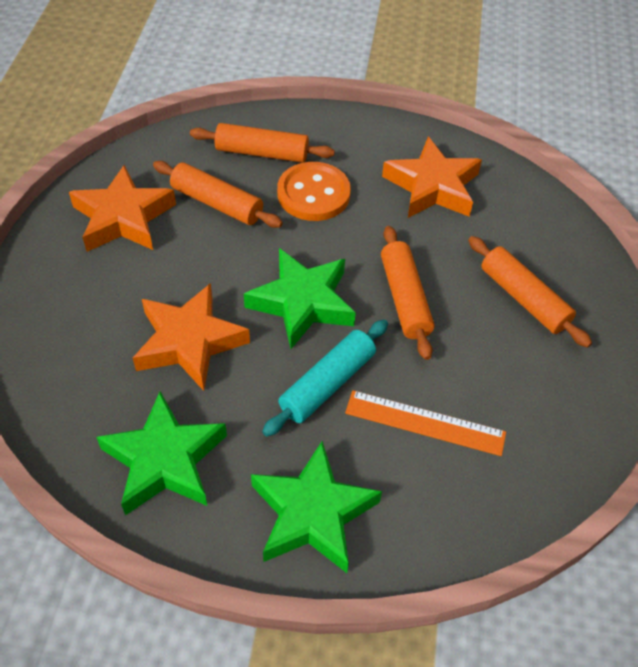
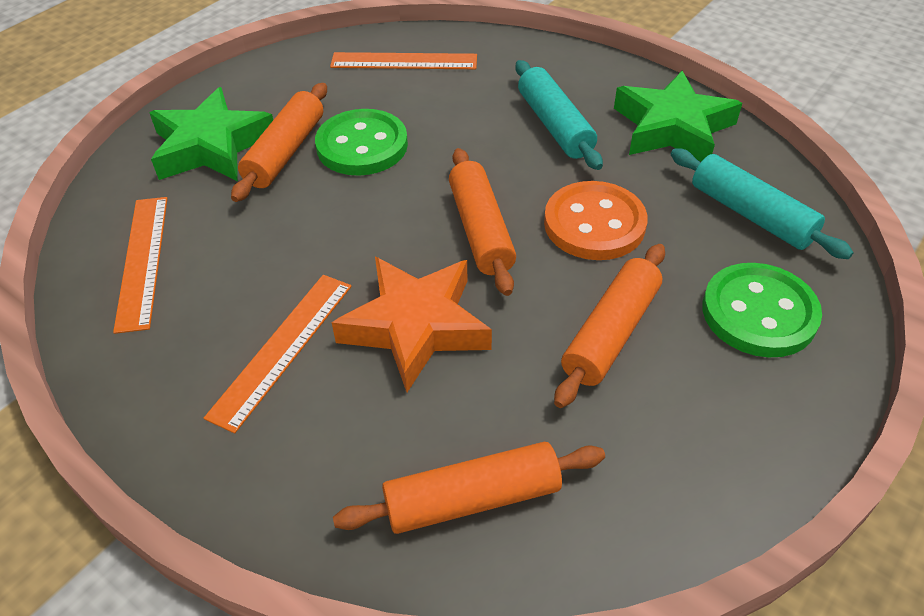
green button: none = 0 -> [315,109,408,176] [702,263,822,357] = 2
green star: [96,391,227,516] [244,248,356,349] [251,441,382,573] = 3 -> [149,87,273,182] [614,71,742,162] = 2
orange ruler: [345,390,506,456] = 1 -> [113,197,168,334] [204,275,352,434] [330,52,477,69] = 3
orange star: [69,165,176,252] [133,283,250,391] [382,137,482,218] = 3 -> [332,257,492,392] = 1
turquoise rolling pin: [262,320,388,437] = 1 -> [515,60,603,170] [671,149,854,259] = 2

